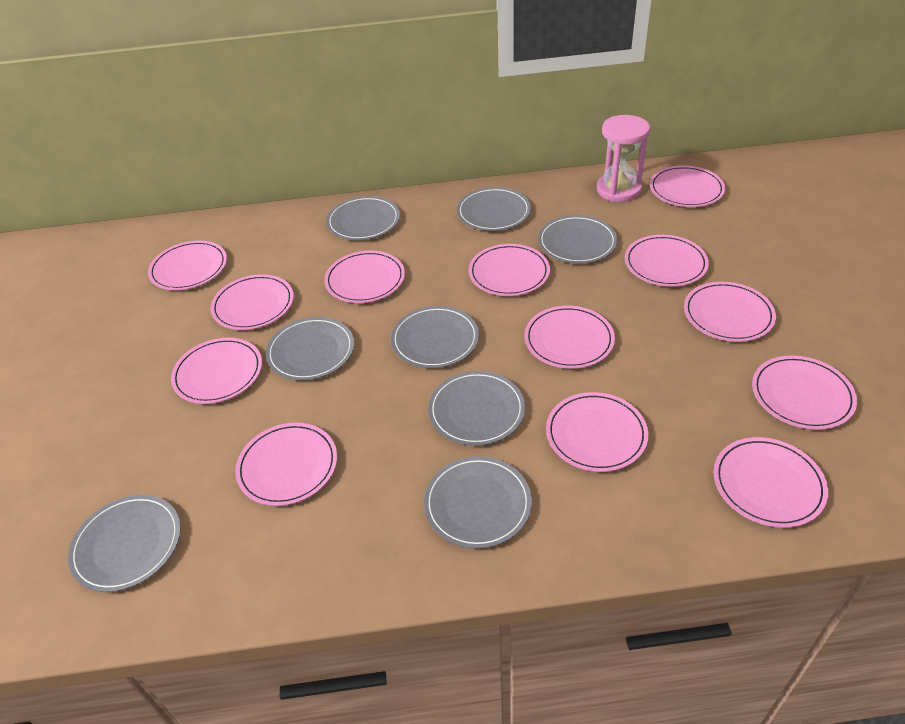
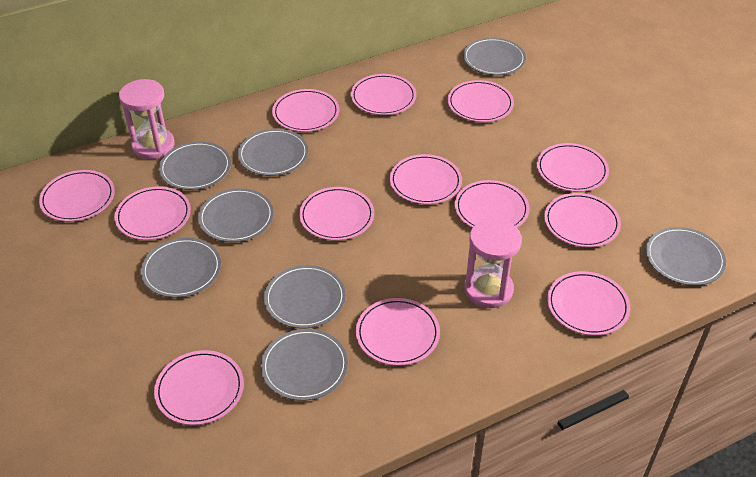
pink hourglass: [597,115,650,202] = 1 -> [119,79,174,159] [464,218,522,308] = 2

